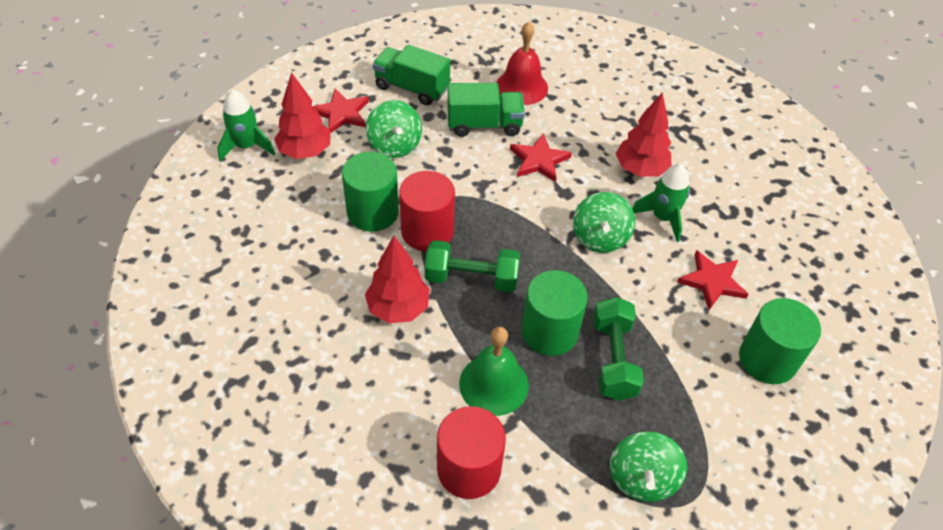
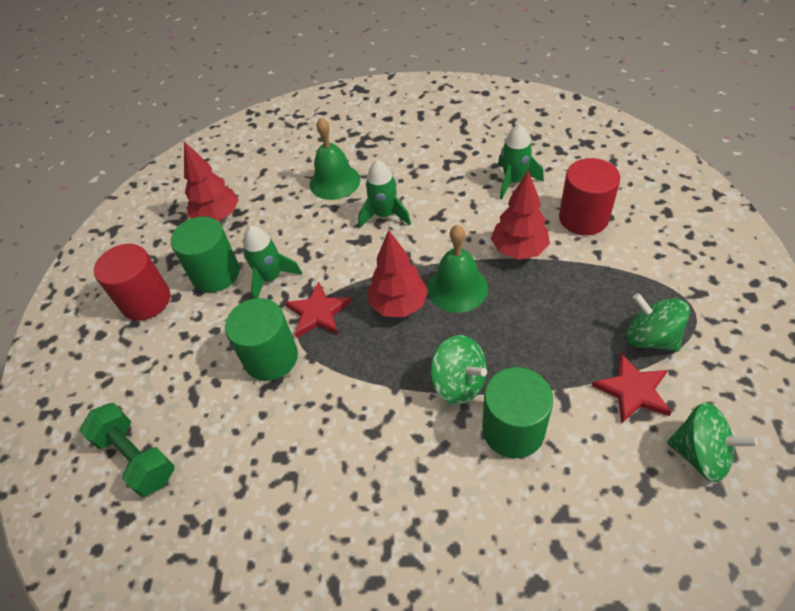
green bell: [459,327,529,416] = 1 -> [310,118,360,200] [428,225,488,313] = 2
green dumbbell: [425,240,520,292] [593,297,644,401] = 2 -> [80,403,175,497] = 1
green rocket: [217,90,275,161] [632,164,690,242] = 2 -> [243,226,302,299] [358,160,411,228] [498,124,544,200] = 3
green truck: [373,45,450,105] [448,83,525,137] = 2 -> none = 0
red bell: [496,21,548,105] = 1 -> none = 0
red star: [312,89,369,133] [510,133,572,182] [677,250,749,310] = 3 -> [285,282,352,338] [592,353,672,424] = 2

